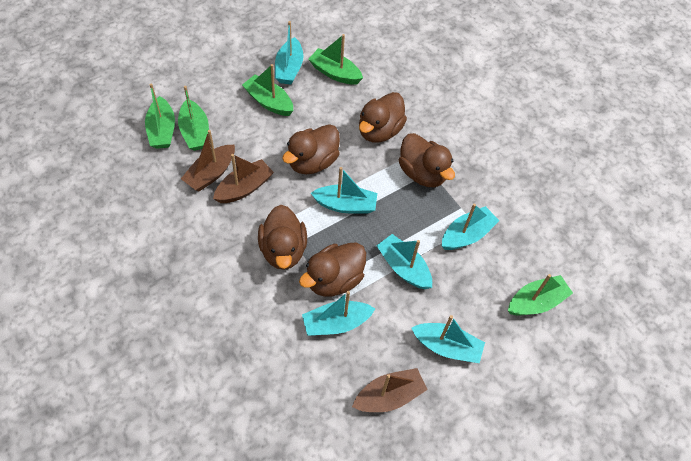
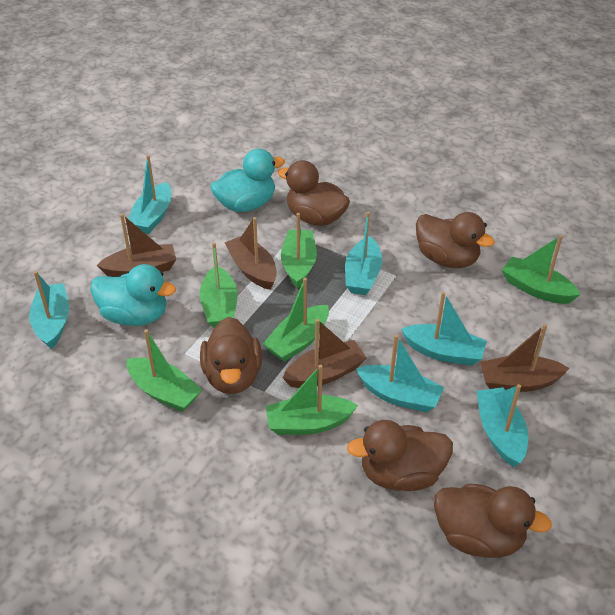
brown boat: [181,130,235,191] [213,154,274,203] [352,368,428,412] = 3 -> [97,214,176,277] [225,217,277,290] [282,319,367,388] [480,324,569,392] = 4
green boat: [145,83,175,149] [178,86,209,151] [242,64,293,116] [309,34,363,85] [508,274,573,315] = 5 -> [127,329,202,412] [199,242,238,328] [263,278,329,362] [265,364,358,435] [281,213,317,288] [502,235,581,304] = 6
turquoise duck: none = 0 -> [90,264,176,326] [210,149,285,212] = 2

